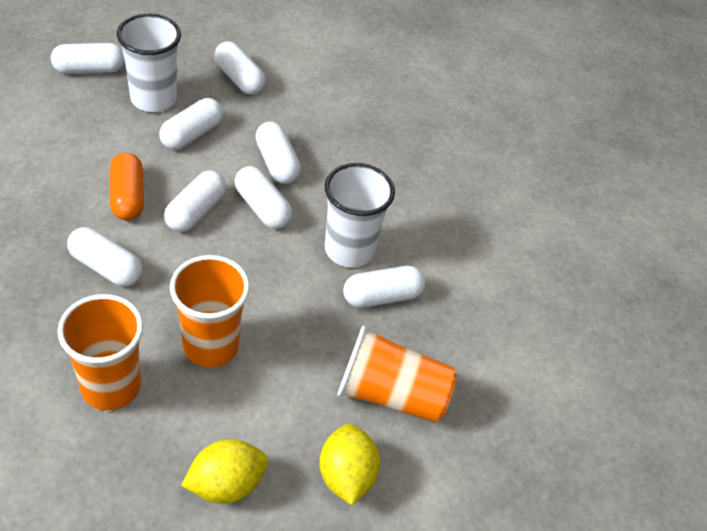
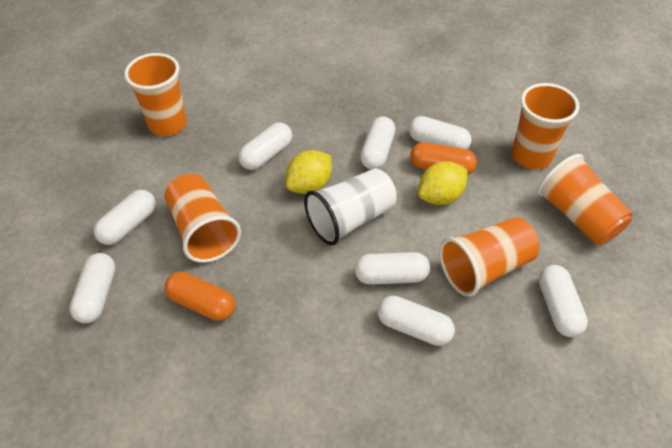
orange capsule: [110,153,144,220] = 1 -> [164,272,235,321] [410,142,477,175] = 2
orange cup: [58,294,143,410] [170,255,250,368] [337,325,457,423] = 3 -> [124,53,187,136] [165,174,241,263] [439,217,539,297] [512,83,579,169] [537,154,633,245] = 5
white cup: [117,14,181,112] [325,163,395,268] = 2 -> [304,168,397,245] = 1

